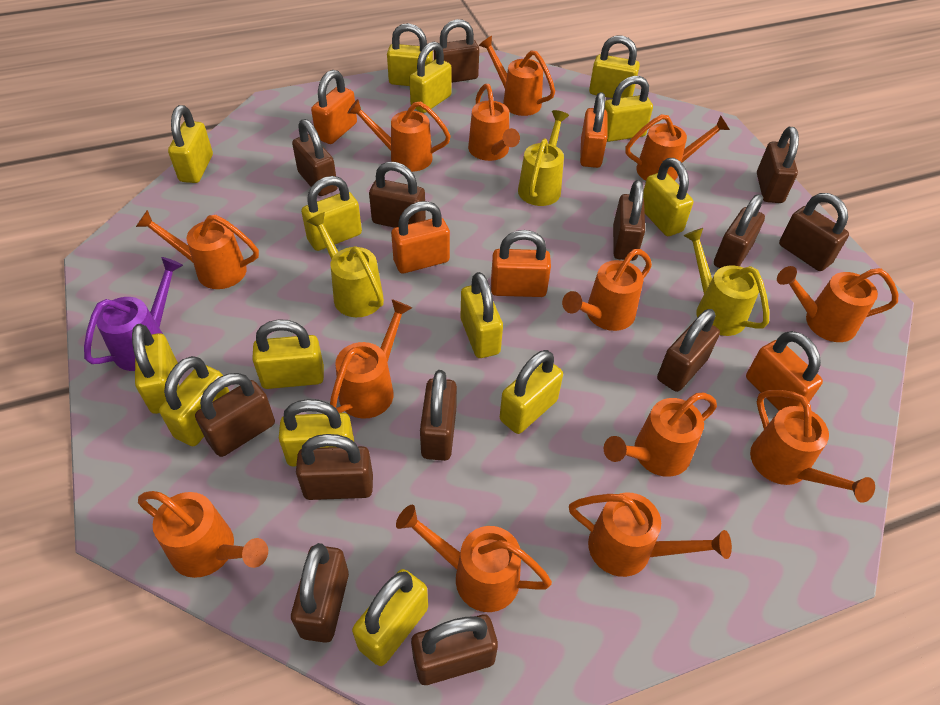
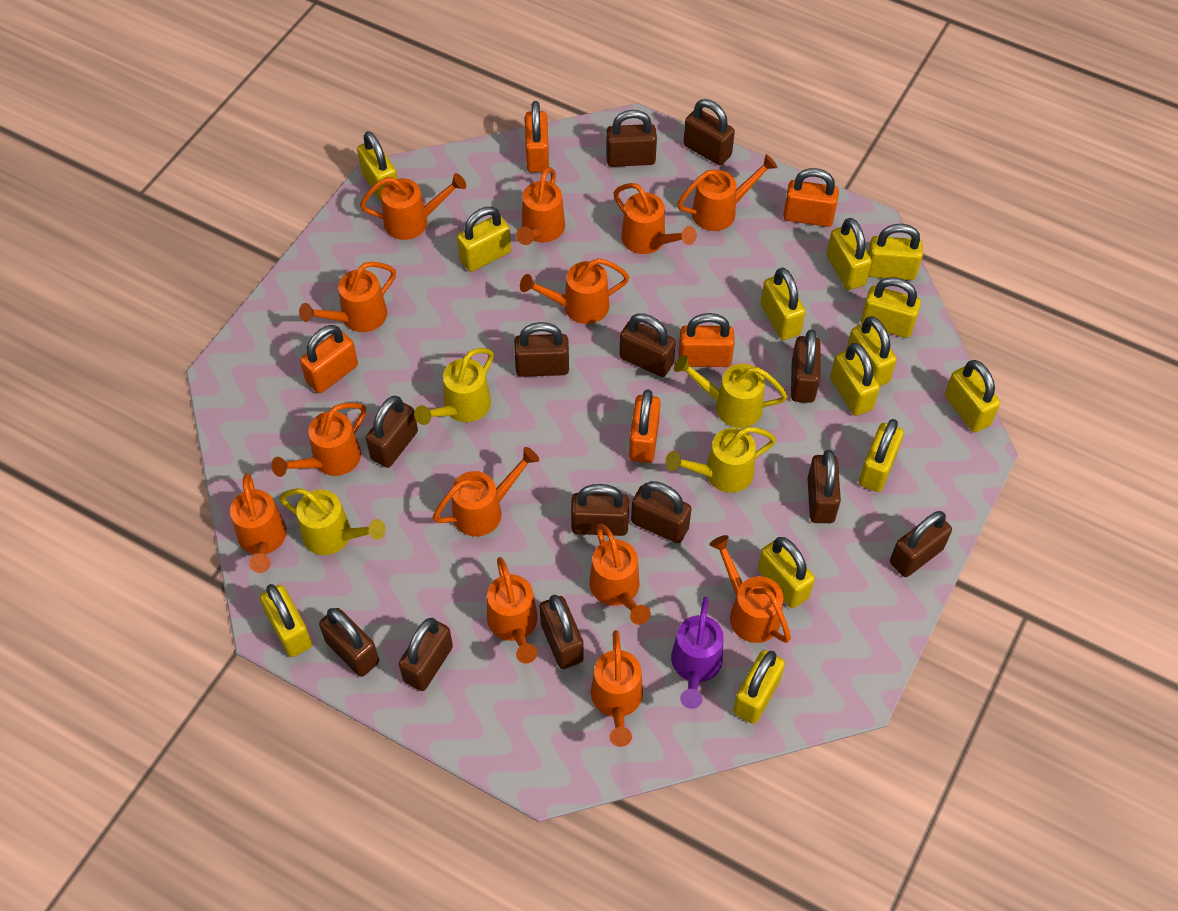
yellow padlock: [132,323,179,414] [159,356,230,446] [168,105,213,183] [252,319,324,389] [279,399,354,466] [301,176,362,251] [352,569,428,666] [387,23,433,86] [409,42,452,113] [461,272,503,358] [500,350,563,434] [589,36,640,98] [605,76,653,142] [643,158,693,236] = 14 -> [260,584,312,657] [357,131,397,202] [457,207,511,272] [733,650,785,724] [758,537,815,608] [761,268,806,340] [827,218,872,290] [830,343,880,416] [846,316,897,386] [859,419,904,492] [861,277,921,338] [868,224,923,280] [945,360,1000,432] = 13
yellow watering can: [307,212,384,317] [518,110,569,206] [683,228,769,336] = 3 -> [279,488,386,555] [414,348,494,425] [665,427,776,493] [674,355,788,428] = 4

